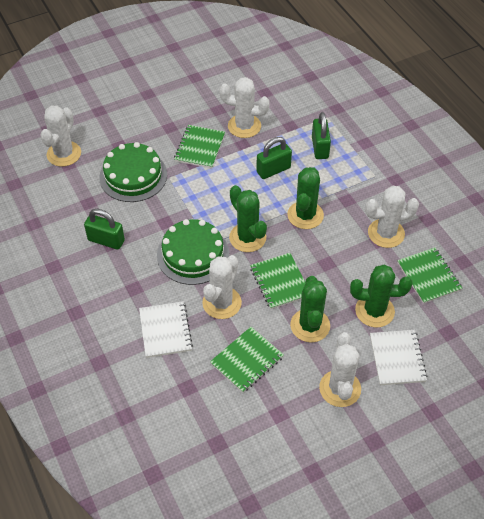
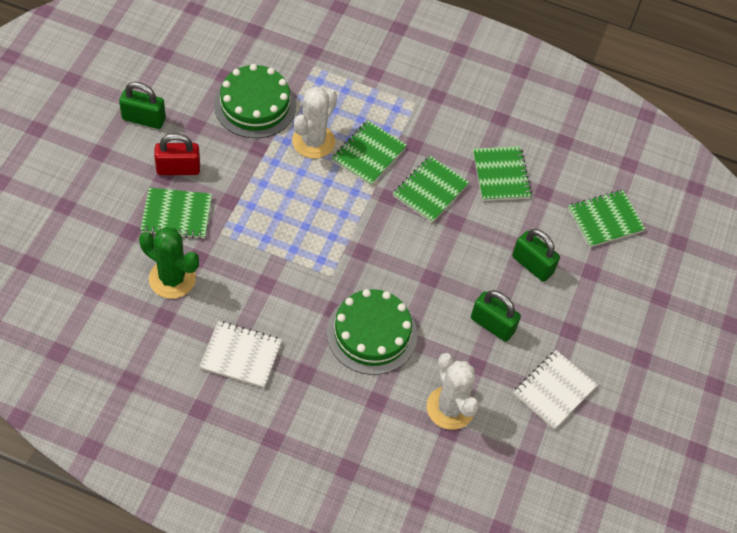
green cactus: [229,185,267,252] [287,167,324,229] [290,276,330,343] [350,265,412,327] = 4 -> [139,227,199,299] = 1
green notebook: [174,125,225,168] [210,327,284,393] [250,253,305,309] [397,247,462,304] = 4 -> [140,188,212,239] [331,120,407,186] [393,156,469,223] [473,146,532,201] [568,190,645,248] = 5
red padlock: none = 0 -> [154,133,200,175] = 1
white cactus: [40,105,81,167] [202,255,242,319] [220,77,270,138] [319,332,361,407] [365,186,419,248] = 5 -> [292,87,337,158] [427,353,479,430] = 2

